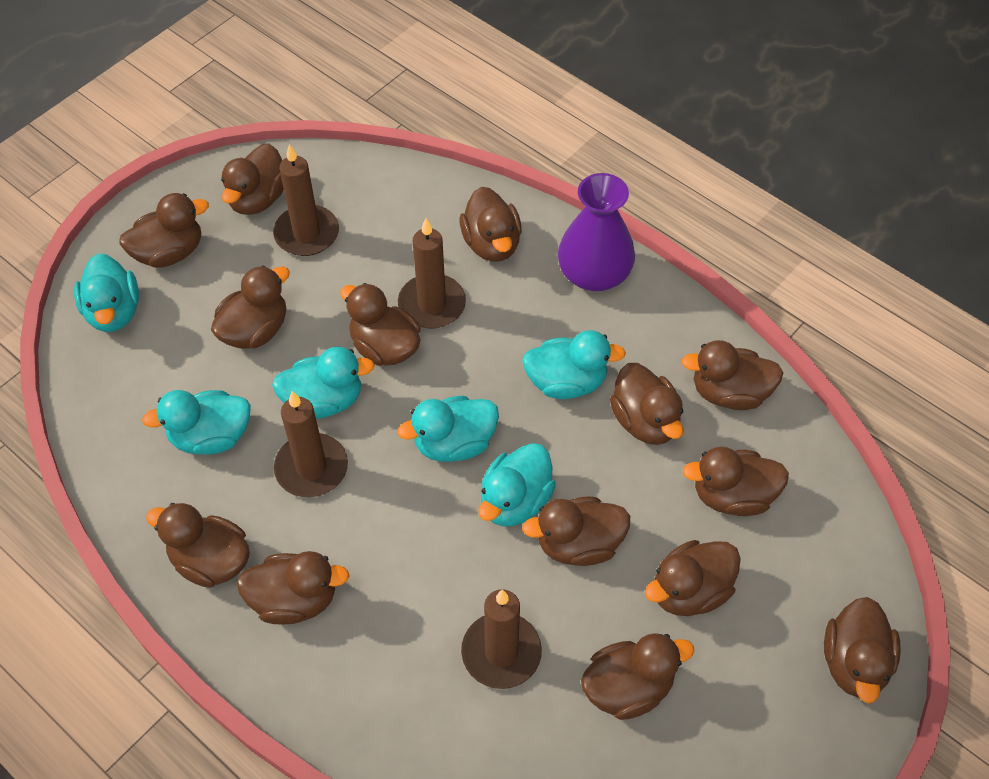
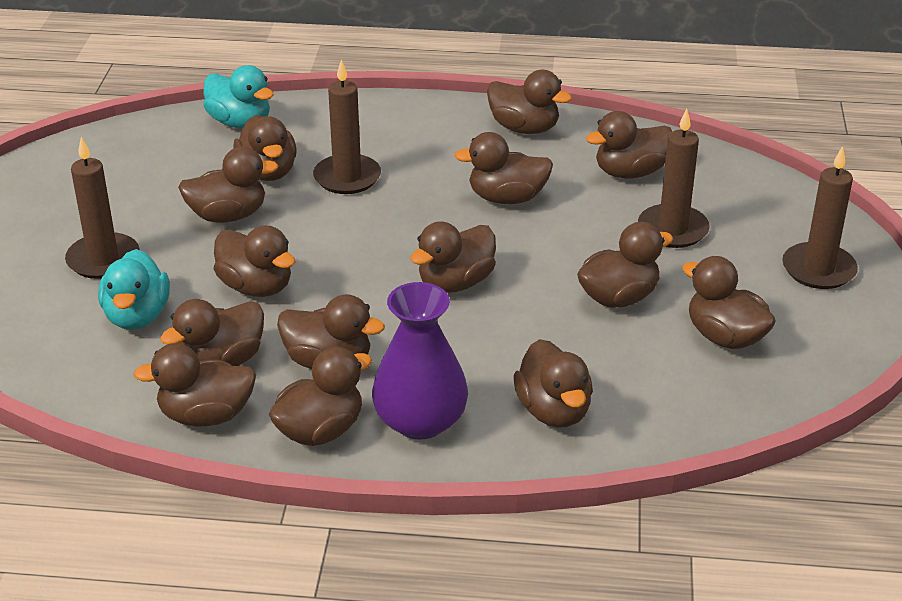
turquoise duck: [74,253,139,332] [142,390,251,455] [272,347,375,419] [398,396,499,462] [479,443,556,526] [522,330,626,399] = 6 -> [98,249,170,330] [203,65,274,129] = 2

